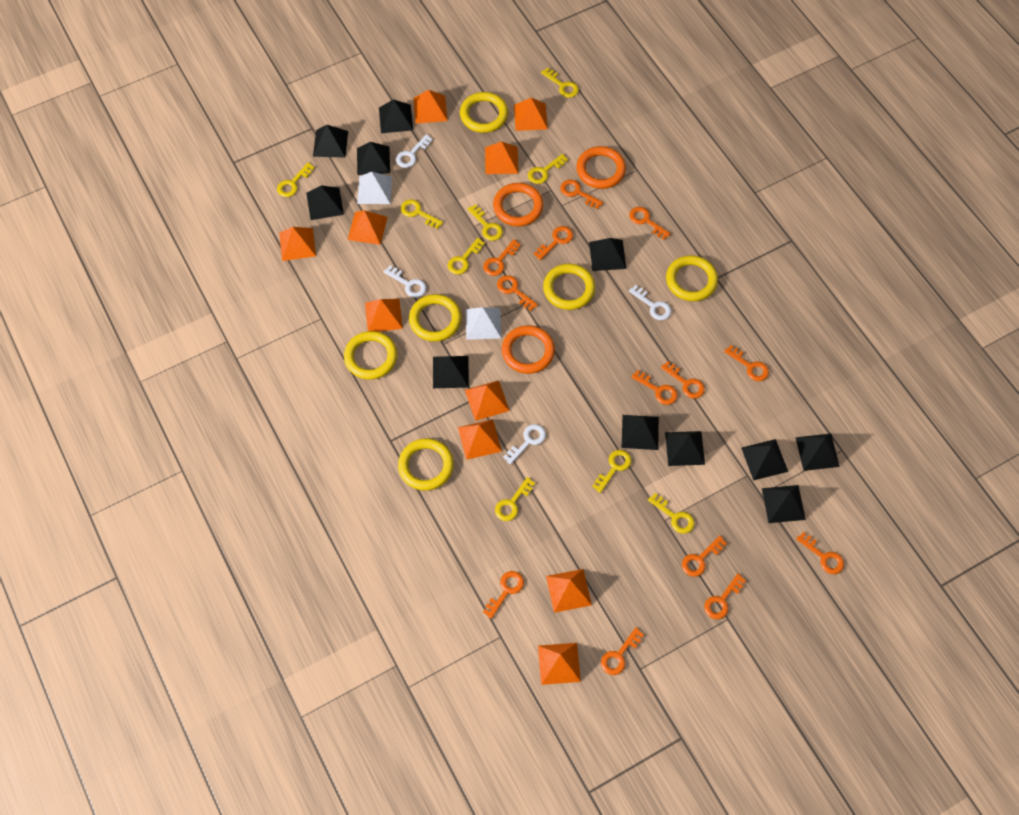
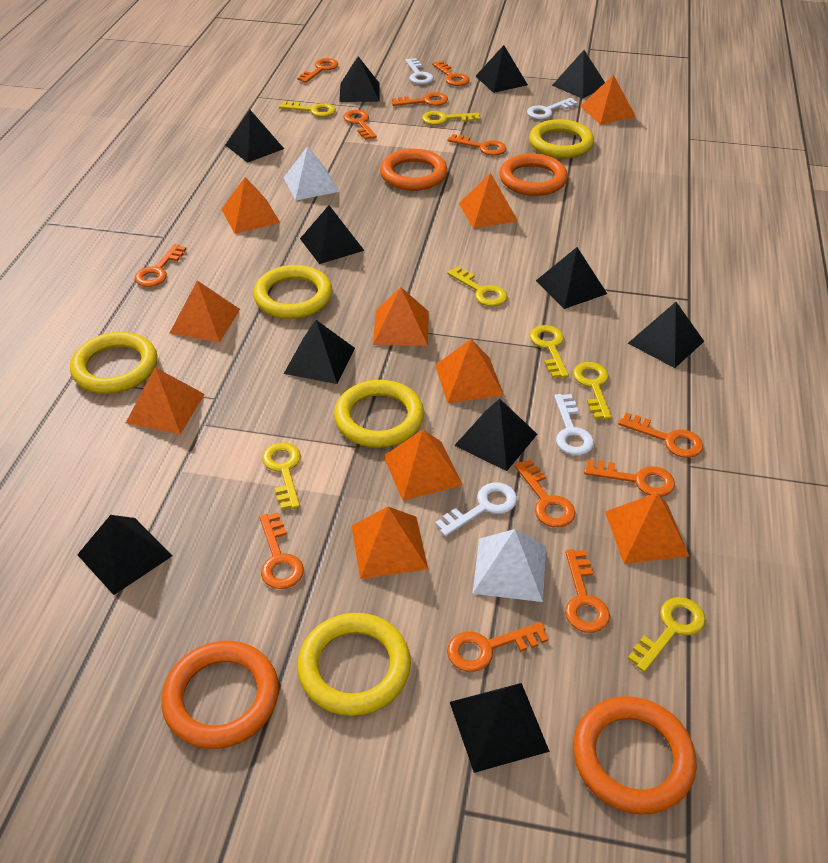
orange key: [483,239,521,276] [483,571,524,619] [497,275,538,311] [534,226,573,260] [560,179,603,209] [601,627,644,675] [629,207,671,240] [631,370,677,405] [661,361,705,398] [682,536,727,577] [704,573,746,619] [724,345,769,381] [796,532,844,574] = 13 -> [135,244,186,287] [260,512,304,589] [297,58,338,83] [343,110,377,140] [392,92,448,106] [432,61,470,86] [447,622,548,672] [448,134,506,155] [514,459,575,527] [565,549,610,633] [584,460,675,497] [618,413,703,458] = 12
orange ring: [493,183,543,226] [502,325,555,374] [576,146,626,189] = 3 -> [161,641,279,749] [380,149,448,191] [500,153,568,196] [573,696,697,815] = 4
yellow key: [277,163,315,197] [401,199,443,229] [448,238,485,275] [468,204,503,241] [495,477,535,521] [528,154,568,184] [541,67,579,98] [592,450,631,493] [648,493,695,534] = 9 -> [262,442,301,510] [279,101,336,117] [422,111,480,125] [447,266,508,306] [530,325,569,378] [573,362,612,419] [628,597,706,672] = 7
yellow ring: [344,331,397,380] [398,438,454,491] [409,294,462,342] [460,92,508,133] [543,264,595,310] [666,255,718,301] = 6 -> [70,332,157,394] [253,265,332,319] [297,613,411,716] [334,380,424,448] [529,119,594,158] = 5

